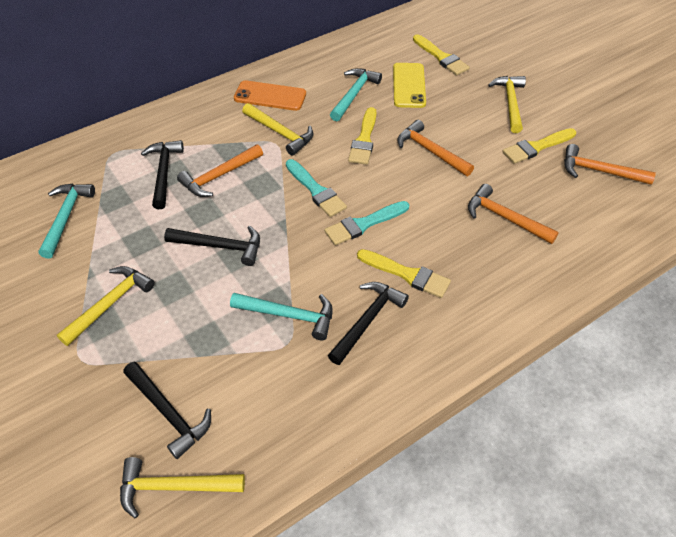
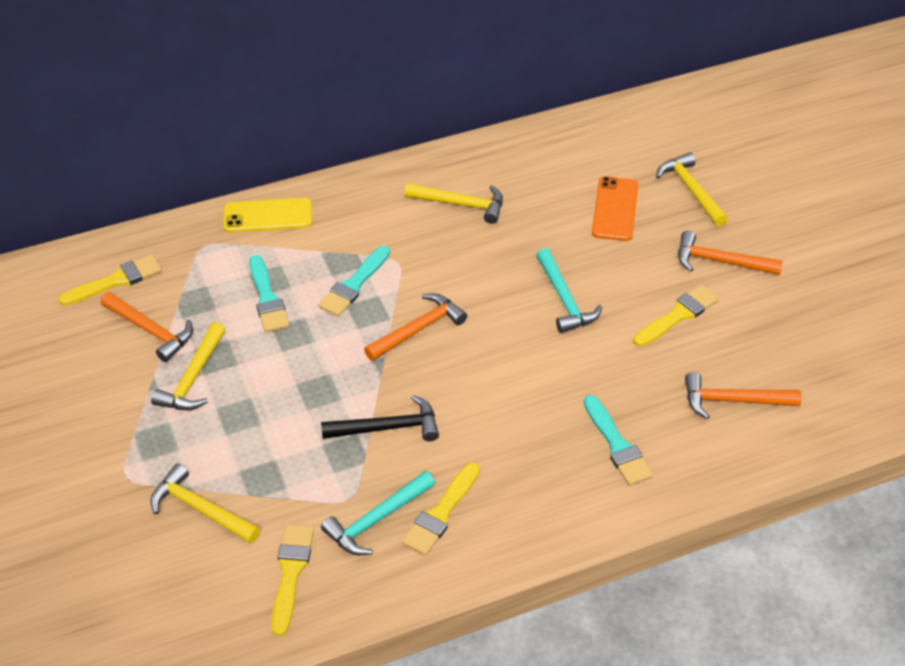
black hammer: [123,362,211,459] [141,140,184,209] [164,226,260,266] [328,282,409,365] = 4 -> [321,395,439,441] = 1
turquoise brush: [286,159,347,217] [324,201,409,245] = 2 -> [249,255,290,332] [318,246,390,316] [584,395,653,486] = 3
turquoise hammer: [38,184,95,259] [230,293,333,340] [330,68,382,121] = 3 -> [321,471,435,555] [536,248,602,333] = 2

